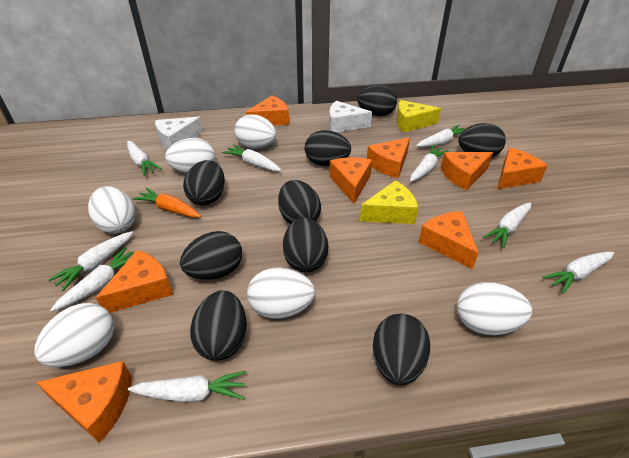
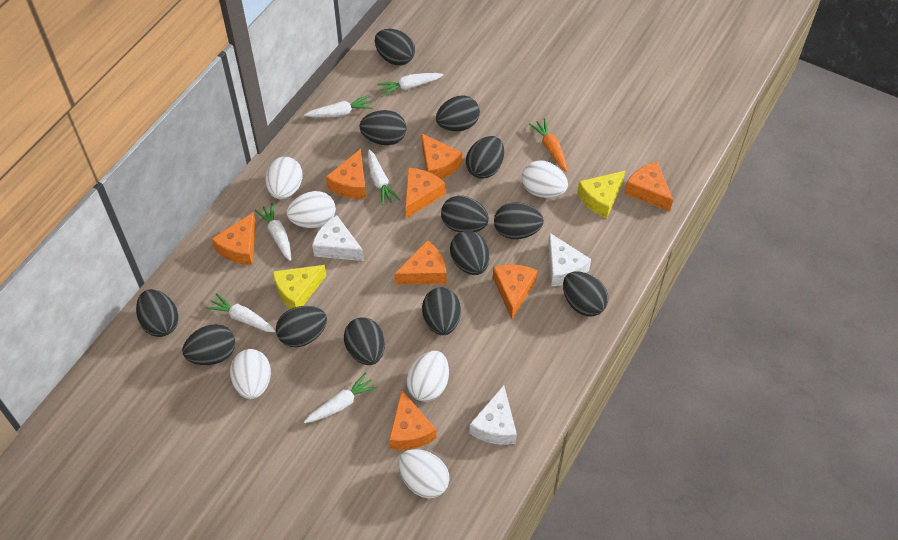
black egg: [180,231,242,280] [183,160,225,205] [190,290,247,361] [278,180,321,224] [283,217,328,272] [305,130,351,166] [357,85,397,116] [373,314,430,385] [458,123,506,157] = 9 -> [136,289,179,337] [182,324,235,365] [276,306,327,347] [344,317,385,365] [359,110,406,145] [375,29,415,65] [422,287,461,335] [436,95,480,131] [441,196,489,233] [450,231,489,275] [466,136,504,179] [494,202,544,239] [563,271,608,316] = 13
white carrot: [48,231,134,291] [50,247,134,312] [127,141,162,176] [128,371,246,402] [222,144,281,171] [410,145,449,182] [416,125,465,147] [483,202,531,248] [542,252,614,294] = 9 -> [206,293,276,332] [255,203,291,261] [304,95,373,118] [304,373,378,423] [368,149,400,205] [377,73,443,97] = 6
white cheese: [155,117,203,150] [329,101,372,132] = 2 -> [312,215,364,261] [469,385,517,445] [548,233,591,286] = 3

